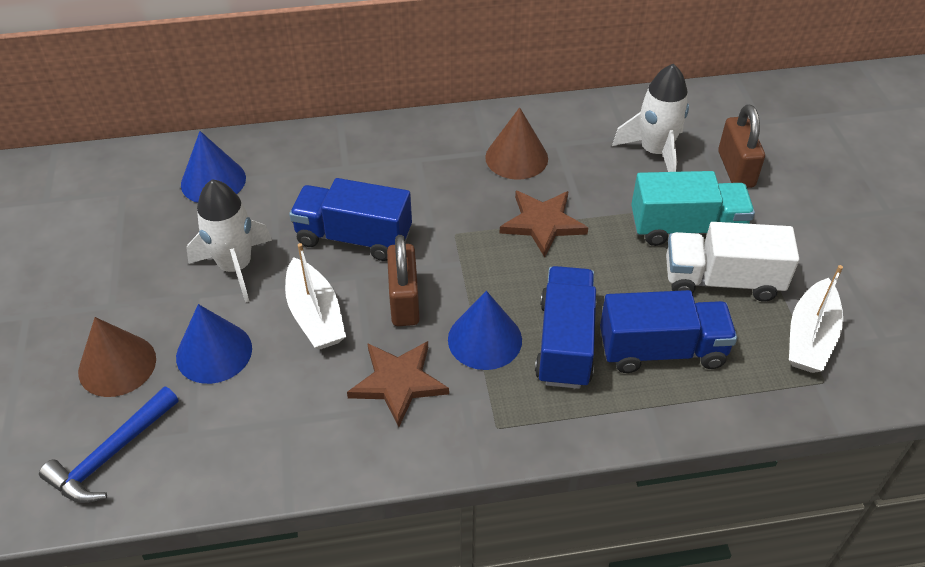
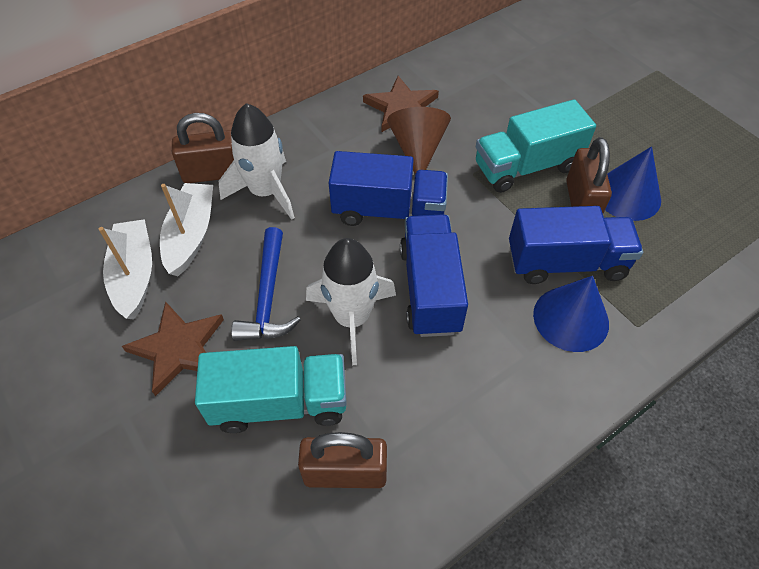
blue cone: [176,304,252,384] [181,131,246,203] [448,291,522,370] = 3 -> [533,276,609,352] [605,146,661,221] = 2
brown cone: [78,317,156,397] [485,107,548,180] = 2 -> [387,107,451,174] = 1
brown padlock: [387,235,420,326] [718,104,765,188] = 2 -> [172,113,234,183] [298,432,387,488] [566,137,612,213] = 3
turquoise truck: [631,171,755,246] = 1 -> [195,346,347,433] [476,99,596,193] = 2
white truck: [666,222,799,302] = 1 -> none = 0

